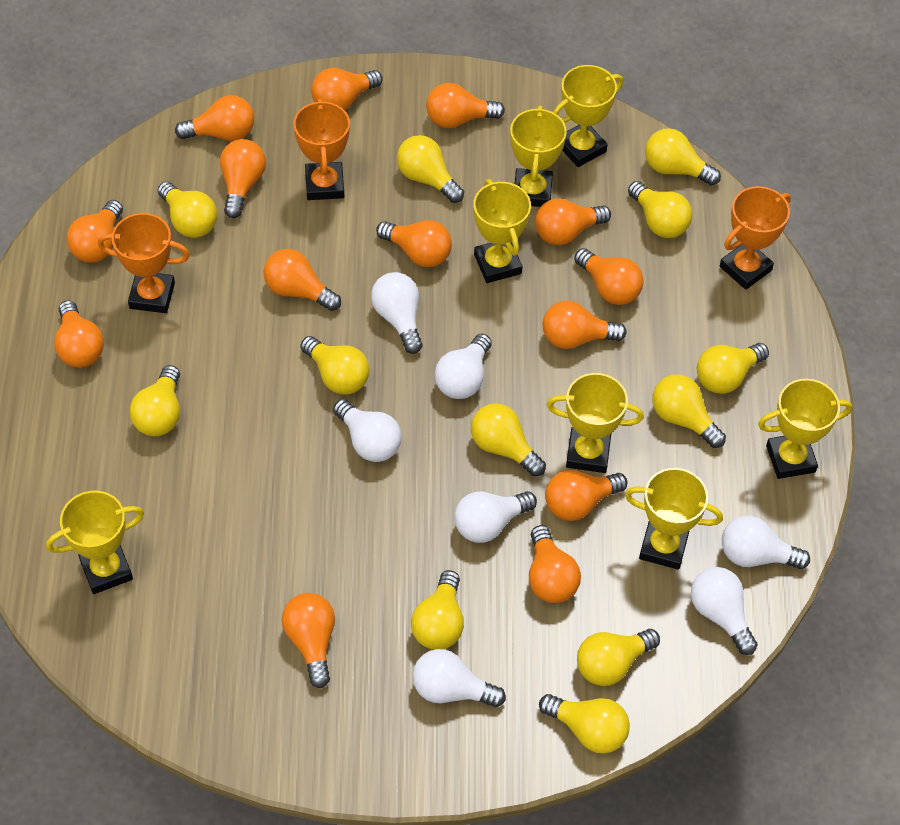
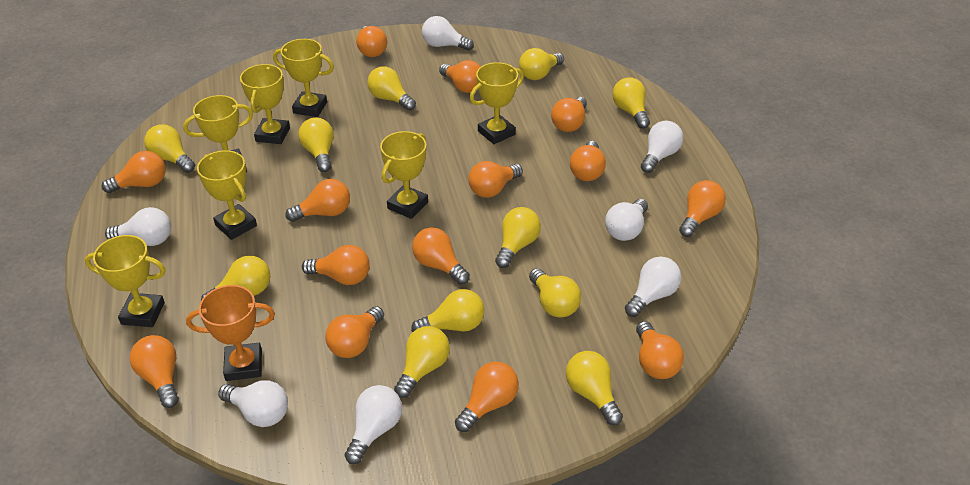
orange trophy: [98,213,190,313] [293,98,350,200] [720,186,791,290] = 3 -> [186,285,275,381] = 1
yellow light bulb: [130,365,180,436] [158,181,217,238] [300,336,370,395] [397,135,464,203] [411,570,464,650] [471,403,546,477] [539,694,630,753] [577,629,660,686] [628,181,692,238] [645,128,721,186] [652,374,726,448] [697,343,769,394] = 12 -> [144,124,195,173] [201,256,270,300] [298,118,334,172] [367,66,416,111] [394,326,450,398] [411,289,484,332] [495,207,541,268] [519,48,564,80] [529,268,581,318] [566,351,623,425] [612,77,650,129] = 11

